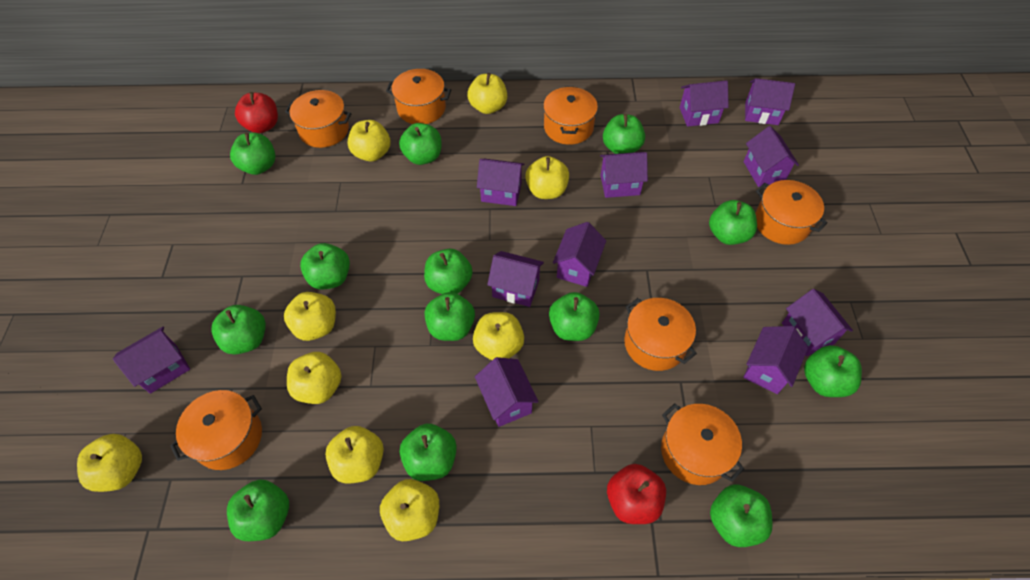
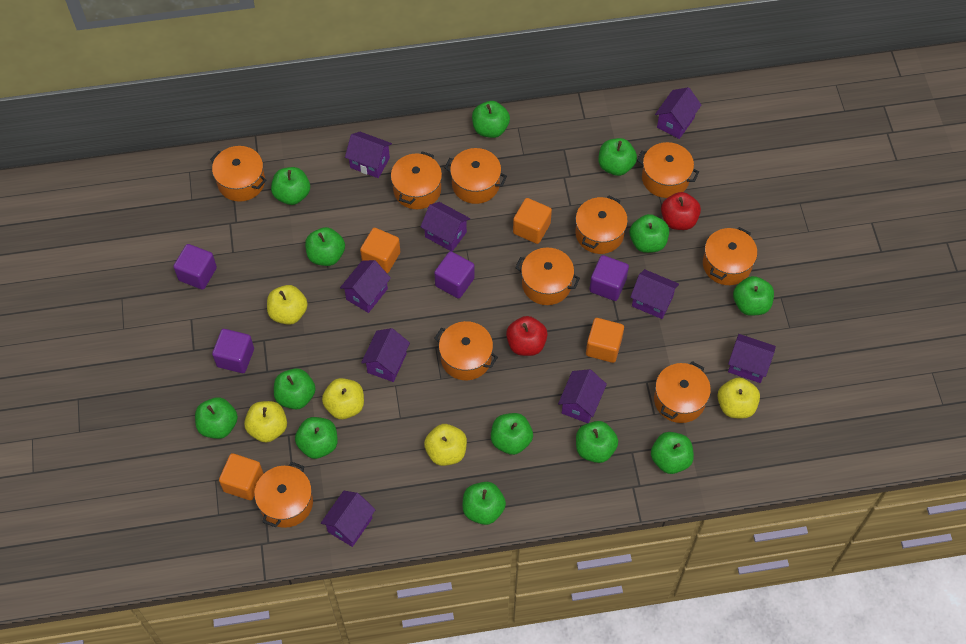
orange cube: none = 0 -> [219,453,264,500] [360,228,400,273] [513,198,552,244] [586,318,624,363] = 4
orange pot: [170,390,262,470] [285,90,351,148] [386,69,451,124] [543,86,598,145] [624,298,697,371] [661,403,744,485] [755,180,828,245] = 7 -> [210,146,266,202] [254,462,313,528] [391,151,442,209] [434,321,498,380] [445,148,507,204] [515,248,580,305] [575,196,628,254] [637,142,699,198] [654,361,711,423] [703,227,758,285] = 10
purple cube: none = 0 -> [173,244,217,290] [212,329,254,373] [434,251,475,299] [589,255,629,301] = 4
purple house: [113,327,190,394] [475,357,539,427] [477,159,524,206] [487,251,544,307] [553,222,606,287] [600,152,648,198] [680,80,729,127] [743,326,808,394] [744,126,799,187] [745,78,795,125] [782,289,853,356] = 11 -> [321,491,376,547] [340,260,391,313] [345,132,392,178] [361,328,410,382] [420,202,470,252] [558,369,607,423] [630,269,679,319] [655,87,701,139] [728,334,776,383] = 9
yellow apple: [77,434,142,492] [284,292,336,341] [287,352,341,404] [325,426,384,483] [348,120,390,162] [380,479,439,541] [467,73,507,114] [473,312,524,360] [525,156,569,199] = 9 -> [244,401,287,443] [267,285,308,325] [322,378,364,419] [424,424,467,466] [717,378,760,418] = 5

